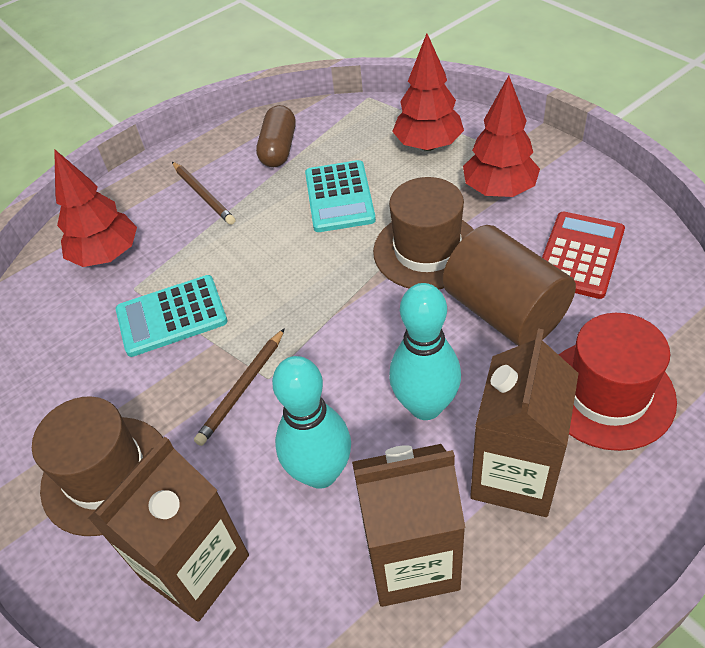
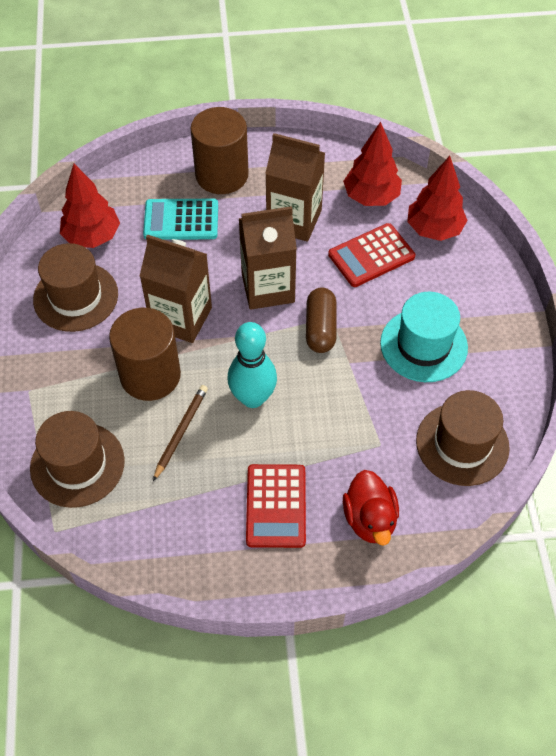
brown cylinder: [443,225,576,346] = 1 -> [109,308,181,401] [191,107,249,194] = 2
brown hat: [32,396,163,536] [373,177,474,289] = 2 -> [30,411,125,508] [33,243,118,332] [416,390,510,486] = 3
brown pencil: [172,162,236,225] [194,328,285,446] = 2 -> [153,385,208,481] = 1
red calculator: [542,212,625,299] = 1 -> [246,464,306,548] [328,223,415,287] = 2
red duck: none = 0 -> [343,470,399,546] = 1
red hat: [559,313,677,451] = 1 -> none = 0
turquoise bowling pin: [272,356,351,489] [389,283,461,420] = 2 -> [228,322,277,408] = 1
turquoise calculator: [116,275,228,357] [305,160,376,232] = 2 -> [143,199,218,240] = 1
turquoise hat: none = 0 -> [380,292,468,382] = 1

